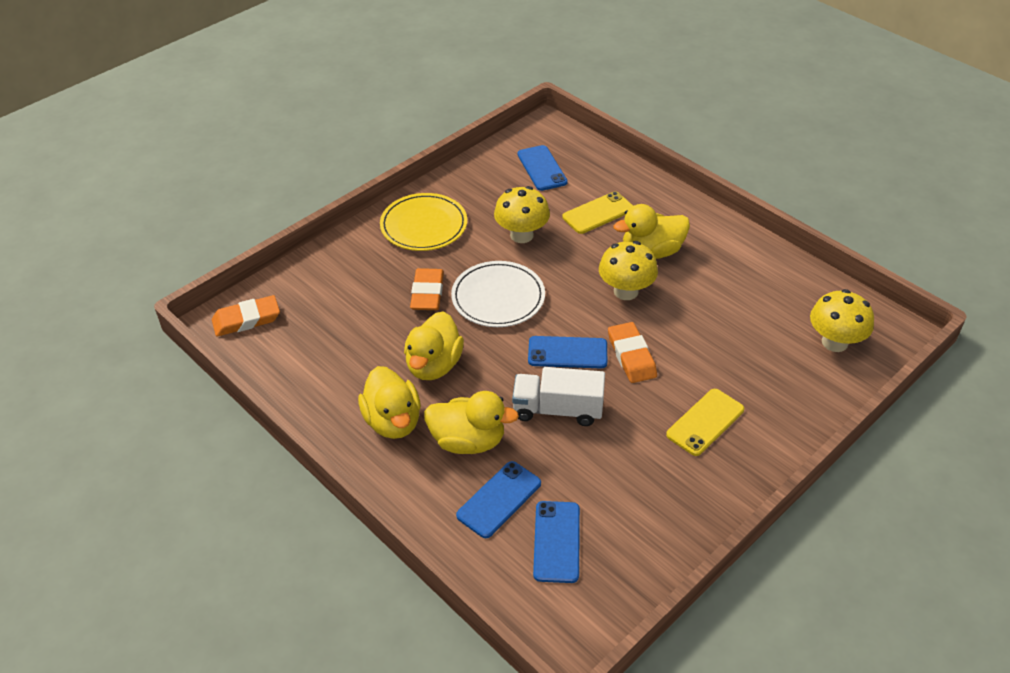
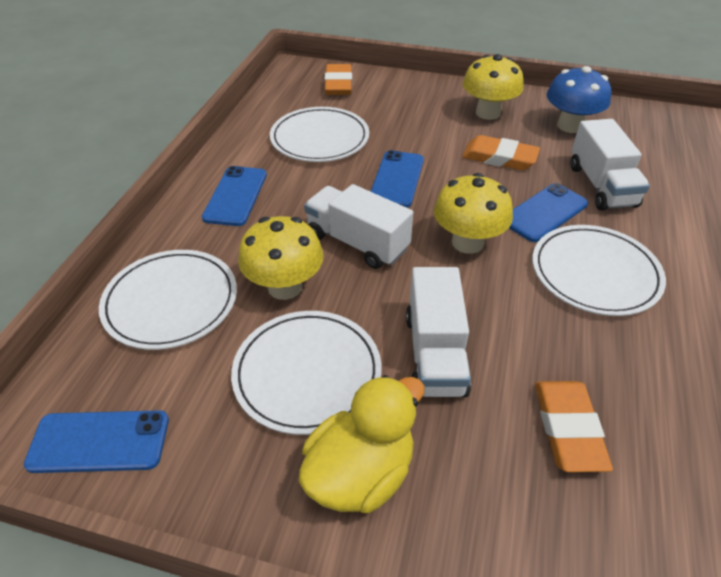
blue mushroom: none = 0 -> [547,66,611,133] = 1
white plate: [451,261,545,327] = 1 -> [99,250,237,350] [231,311,382,435] [270,107,369,162] [532,225,666,316] = 4
white truck: [512,367,605,426] = 1 -> [304,184,413,269] [406,267,471,397] [571,119,650,211] = 3
yellow duck: [358,366,421,439] [404,311,464,380] [424,391,519,454] [614,204,690,259] = 4 -> [299,375,425,513] = 1
yellow phone: [563,191,633,234] [666,389,744,456] = 2 -> none = 0
yellow plate: [380,193,467,251] = 1 -> none = 0

